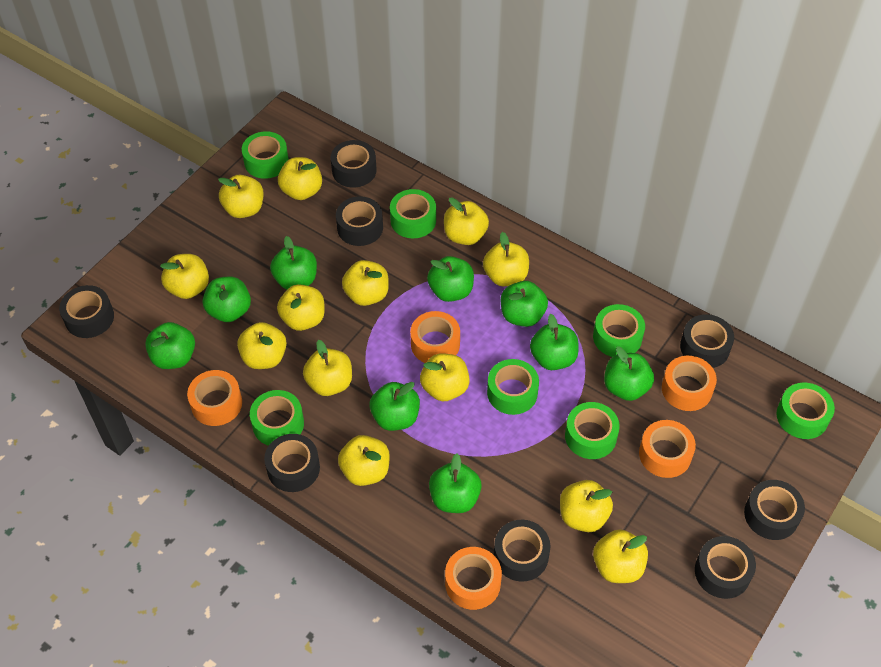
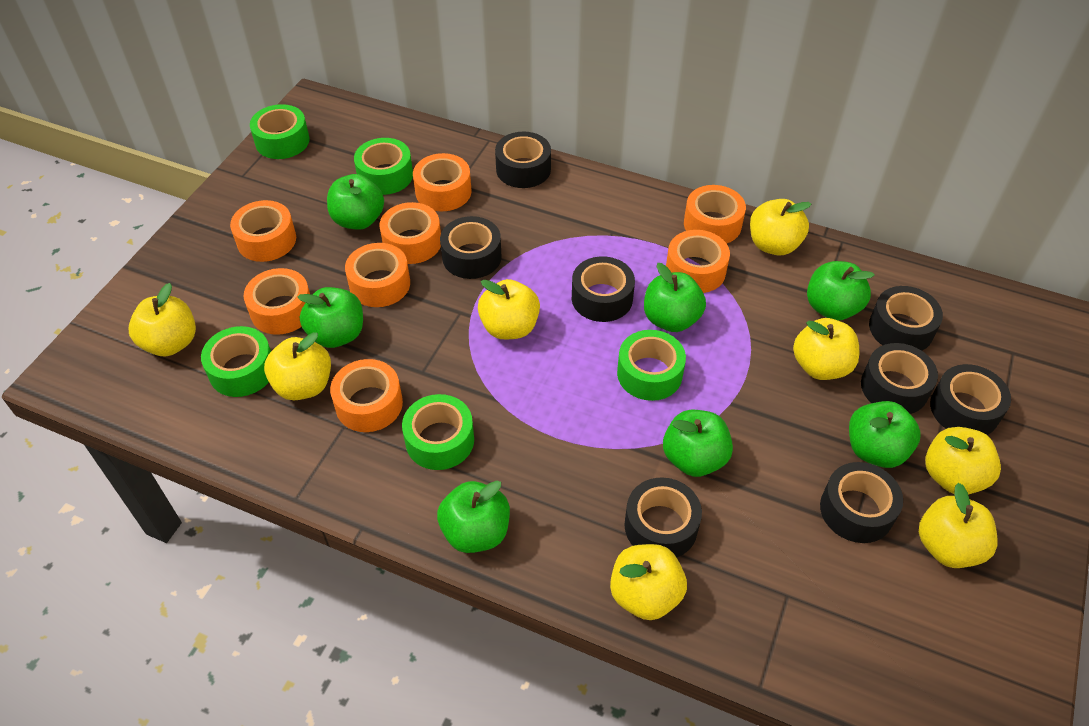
green apple: [145,322,195,369] [203,277,251,322] [270,236,317,290] [370,382,420,431] [427,256,474,302] [429,453,482,513] [501,281,548,327] [530,314,579,370] [604,346,654,401] = 9 -> [298,287,363,348] [327,174,384,230] [437,481,510,553] [644,263,706,332] [663,410,733,477] [807,261,875,320] [849,401,921,468] = 7
green tape: [242,131,289,179] [250,390,304,446] [390,189,436,239] [487,359,539,415] [565,402,620,459] [593,304,645,357] [776,383,835,439] = 7 -> [201,326,271,397] [250,104,310,159] [354,138,413,195] [402,394,474,470] [617,330,686,401] = 5
orange tape: [187,370,242,426] [410,311,460,363] [445,547,502,610] [639,420,696,478] [662,356,717,411] = 5 -> [230,200,296,262] [244,268,310,335] [330,359,403,432] [345,243,410,307] [379,202,441,264] [413,153,472,211] [666,230,730,293] [684,185,746,243] = 8
yellow apple: [160,254,209,299] [218,175,264,218] [237,322,287,369] [277,284,325,331] [278,157,322,200] [303,340,352,396] [338,435,390,486] [342,260,389,306] [420,353,470,401] [444,197,489,245] [483,232,529,287] [560,480,613,532] [593,529,648,583] = 13 -> [129,283,196,356] [264,332,331,400] [478,279,540,340] [610,544,687,620] [750,199,811,255] [793,318,859,380] [919,483,997,568] [925,427,1001,495] = 8

